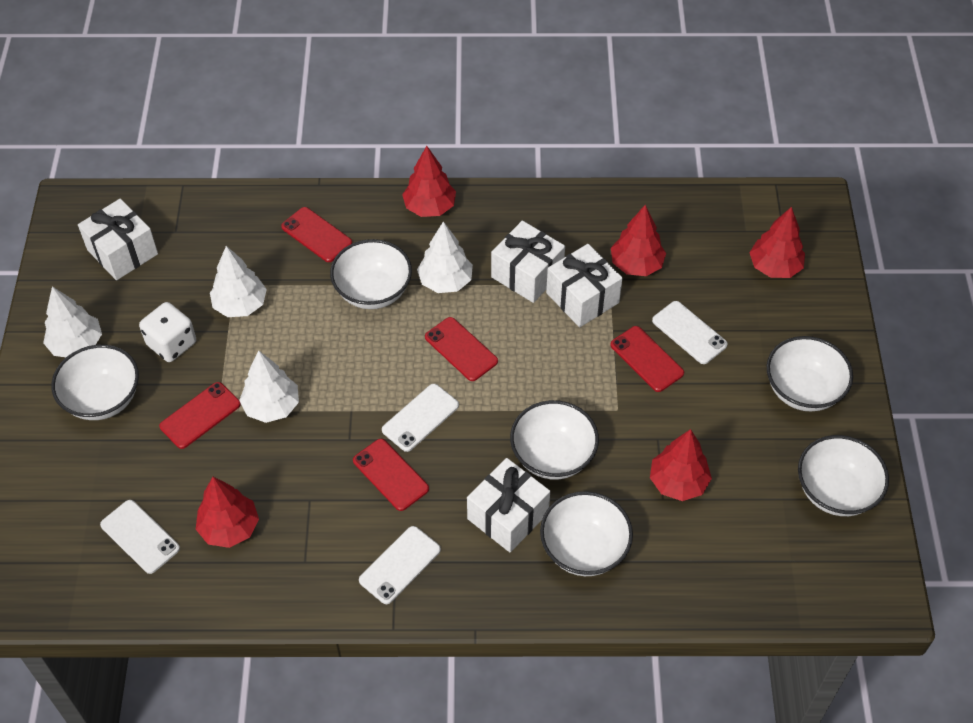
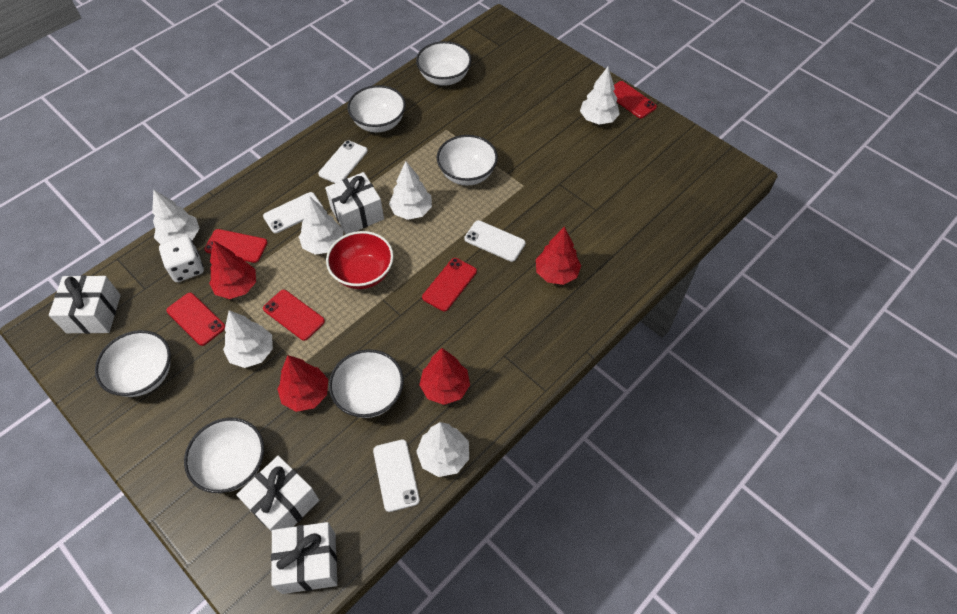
red bowl: none = 0 -> [326,231,394,289] = 1
red tree: [196,477,259,548] [402,146,456,217] [611,205,666,276] [650,429,712,501] [749,207,805,278] = 5 -> [209,241,256,299] [277,355,328,412] [419,348,470,405] [536,227,581,285] = 4
white tree: [43,287,102,357] [210,246,267,317] [239,351,299,423] [417,221,473,293] = 4 -> [152,189,200,245] [223,310,273,368] [299,196,343,255] [389,161,432,220] [416,422,469,477] [580,67,620,125] = 6

